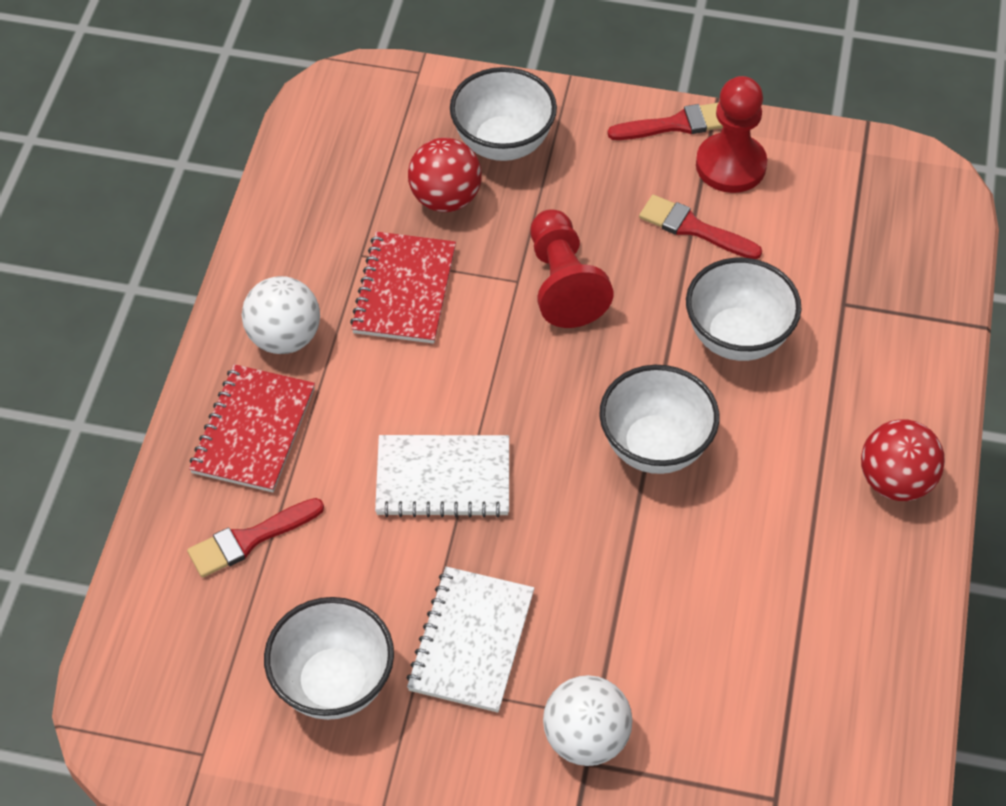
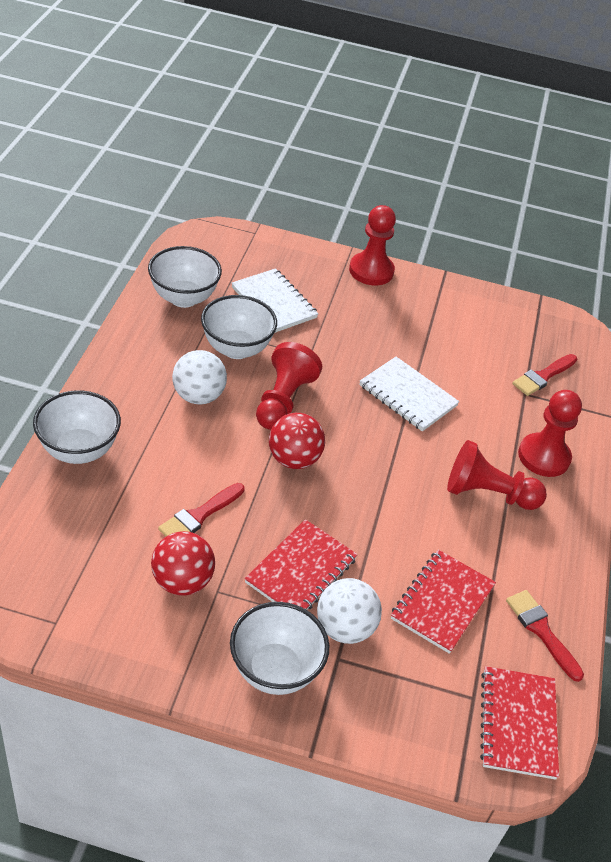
red notebook: [189,364,315,492] [350,232,456,344] = 2 -> [244,519,358,610] [391,550,496,654] [480,666,559,780] = 3
red pawn: [530,209,613,328] [696,76,767,193] = 2 -> [256,342,322,430] [349,205,396,286] [447,440,547,510] [518,390,582,477] = 4

